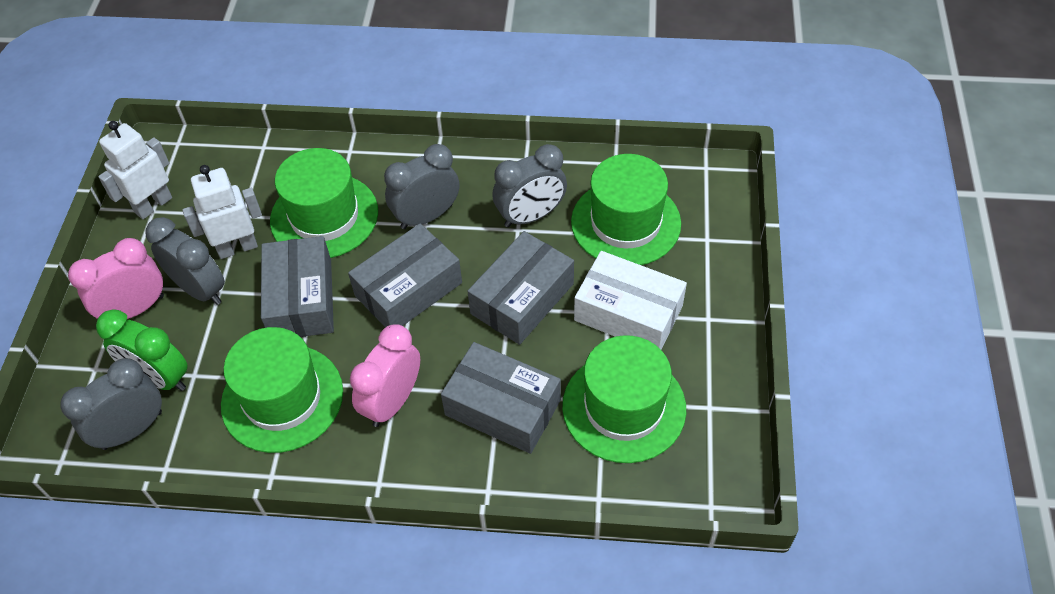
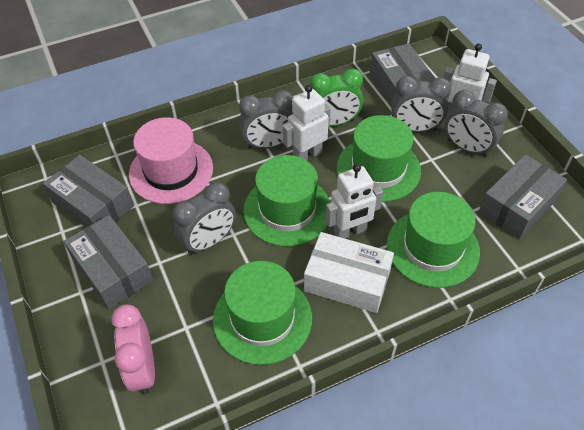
pink clock: [68,238,164,319] [350,324,420,427] = 2 -> [112,305,155,395] = 1
pink hat: none = 0 -> [129,117,213,204] = 1
white robot: [98,121,172,219] [183,165,262,259] = 2 -> [283,85,331,160] [326,164,383,238] [443,43,497,115] = 3

